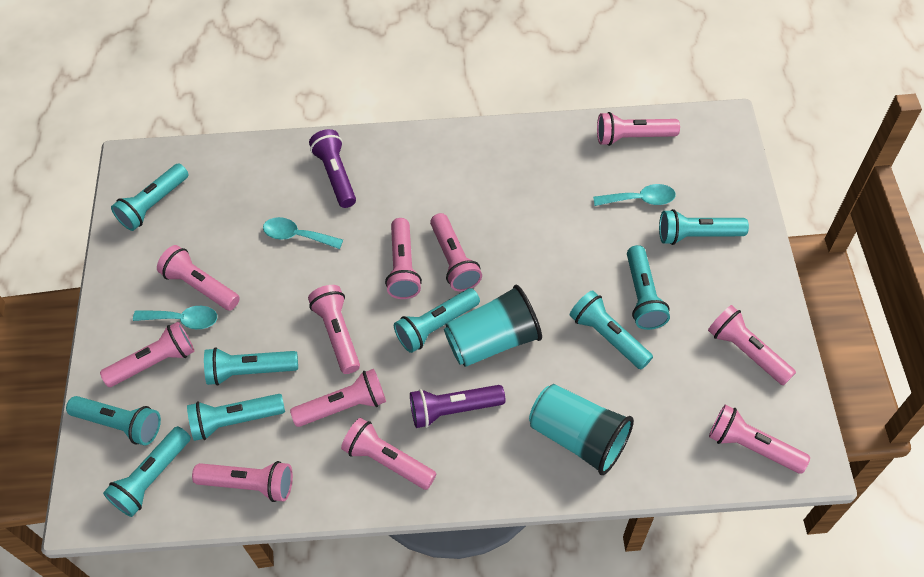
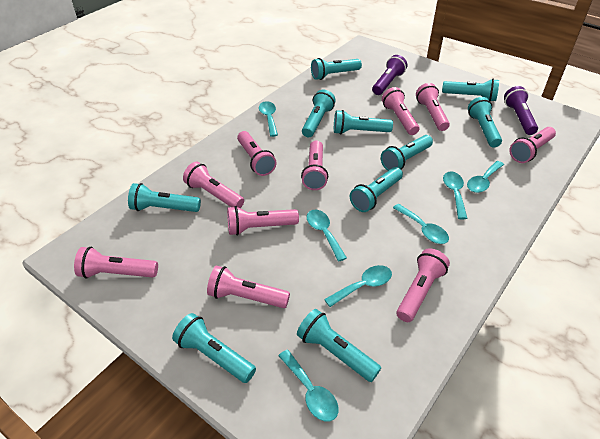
pink flashlight: [100,322,195,387] [157,245,240,311] [192,461,293,502] [290,369,386,427] [308,285,360,374] [341,418,436,490] [385,218,422,299] [430,213,482,292] [597,112,680,146] [708,305,796,386] [709,405,810,474] = 11 -> [74,247,158,279] [183,162,244,208] [207,265,290,308] [227,206,299,236] [237,131,277,176] [301,140,328,190] [382,87,419,135] [396,249,450,322] [416,83,450,131] [509,127,556,163] = 10
turquoise cup: [444,285,542,367] [529,384,634,475] = 2 -> none = 0
turquoise flashlight: [66,396,161,445] [103,426,191,517] [111,163,189,231] [187,394,285,441] [204,347,298,386] [394,288,480,353] [570,290,653,369] [627,245,670,330] [659,209,749,245] = 9 -> [128,183,201,212] [172,313,256,383] [297,309,381,382] [302,90,336,137] [311,58,362,80] [334,110,393,134] [350,167,403,212] [381,135,433,171] [442,79,499,101] [468,97,502,147] = 10
turquoise spoon: [133,306,217,329] [263,217,343,249] [593,184,676,206] = 3 -> [259,101,278,137] [278,350,339,422] [307,210,347,262] [324,265,392,307] [393,204,449,244] [443,171,468,219] [467,161,504,193] = 7

